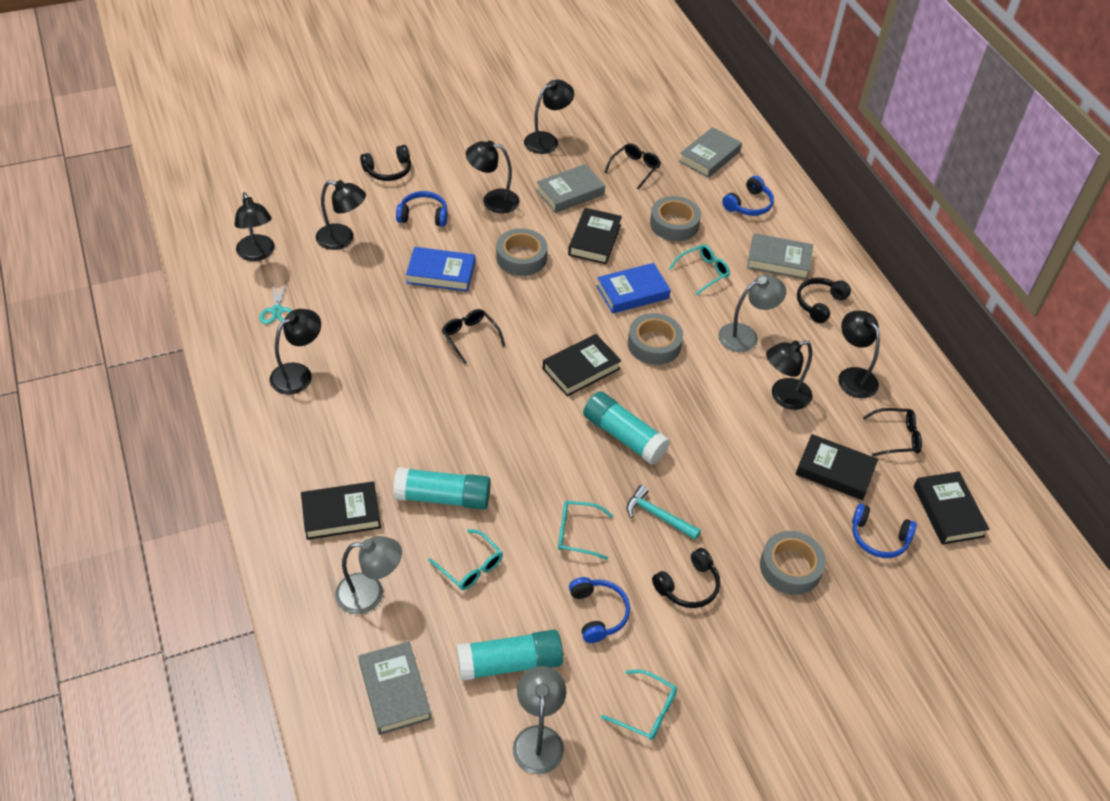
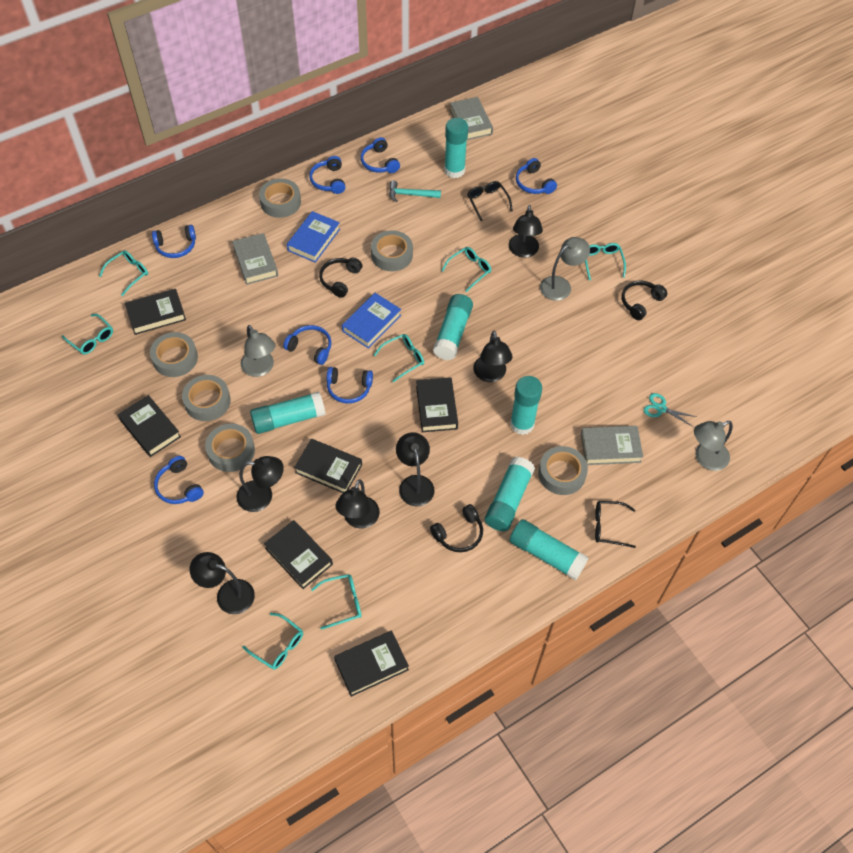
black book: [301,481,381,540] [543,334,621,397] [568,208,622,264] [796,434,878,500] [914,471,989,545] = 5 -> [118,395,181,457] [125,289,186,335] [264,520,333,589] [294,439,362,493] [334,631,409,697] [416,377,458,432] = 6
black glasses: [442,309,505,364] [604,143,661,190] [863,408,922,456] = 3 -> [467,181,513,221] [595,501,636,548] = 2
black lamp: [234,192,275,261] [270,309,321,395] [316,180,366,250] [466,141,519,213] [524,79,574,154] [766,340,812,410] [838,311,880,398] = 7 -> [189,552,255,614] [237,456,284,512] [336,479,380,529] [396,432,435,506] [473,331,513,382] [509,205,543,258] = 6
blue headphones: [396,191,447,227] [569,577,630,643] [722,176,774,216] [852,503,917,558] = 4 -> [152,225,196,258] [154,456,204,504] [283,325,332,365] [309,156,345,194] [327,367,373,403] [361,137,400,173] [516,158,557,194] = 7
grey book: [358,641,431,735] [536,164,605,213] [679,127,742,178] [747,233,813,280] = 4 -> [232,233,278,285] [450,97,493,140] [581,426,643,465] = 3
grey tape: [496,228,548,276] [628,313,683,365] [650,196,701,241] [760,531,826,595] = 4 -> [150,332,198,377] [182,375,231,421] [205,424,255,472] [259,178,301,218] [371,230,413,271] [538,446,588,495] = 6
turquoise glasses: [428,529,503,590] [558,501,613,560] [601,670,677,740] [669,244,730,296] = 4 -> [62,314,113,354] [99,250,148,296] [242,613,303,670] [311,574,362,630] [374,334,424,382] [441,247,491,292] [585,243,626,281] = 7
turquoise glue stick: [393,467,491,510] [456,630,563,681] [583,391,670,465] = 3 -> [250,391,326,434] [433,294,473,360] [444,118,468,178] [485,457,535,531] [509,519,589,580] [510,376,542,435] = 6

